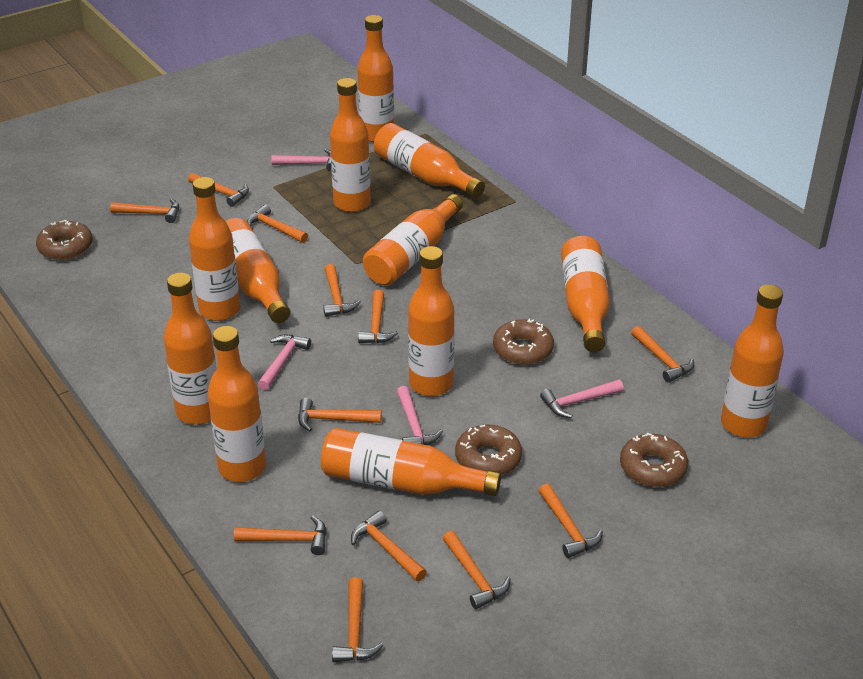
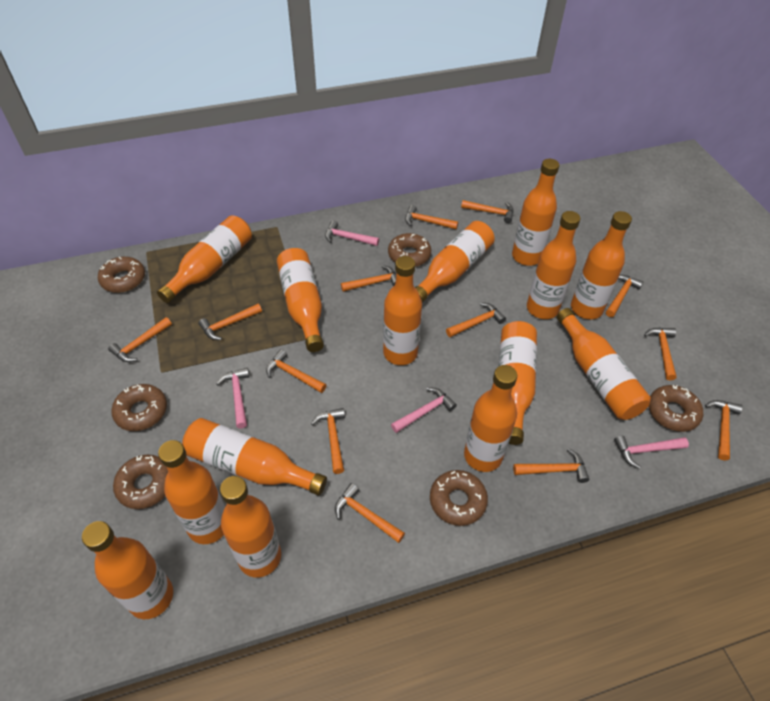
brown donut: [36,220,93,260] [455,425,522,475] [493,319,554,365] [620,433,688,487] = 4 -> [98,257,145,293] [111,384,167,431] [113,455,168,509] [388,233,431,267] [430,470,488,526] [649,385,703,432] = 6
orange bottle: [164,272,217,425] [189,177,240,321] [207,326,266,482] [226,218,290,323] [321,428,501,496] [330,78,371,212] [357,15,394,142] [363,194,463,286] [374,123,485,198] [408,246,455,396] [561,236,610,352] [721,285,784,438] = 12 -> [82,521,173,619] [157,215,252,303] [158,440,225,544] [182,418,327,496] [220,476,281,578] [277,248,324,352] [383,256,422,365] [415,221,495,303] [464,365,517,472] [499,321,537,445] [512,159,559,266] [527,211,580,319] [557,308,651,420] [571,211,632,319] = 14
orange hammer: [110,199,179,223] [188,173,249,207] [234,515,326,555] [247,205,308,243] [298,398,382,431] [323,264,361,317] [332,577,383,662] [351,511,427,581] [358,290,398,343] [443,531,511,609] [539,484,603,558] [631,326,694,382] = 12 -> [108,317,172,362] [199,304,262,340] [266,349,326,393] [311,408,345,474] [335,483,405,543] [341,265,396,292] [405,205,458,229] [446,303,506,337] [461,200,514,223] [513,448,589,483] [606,275,643,317] [644,327,677,380] [705,400,743,460] = 13

